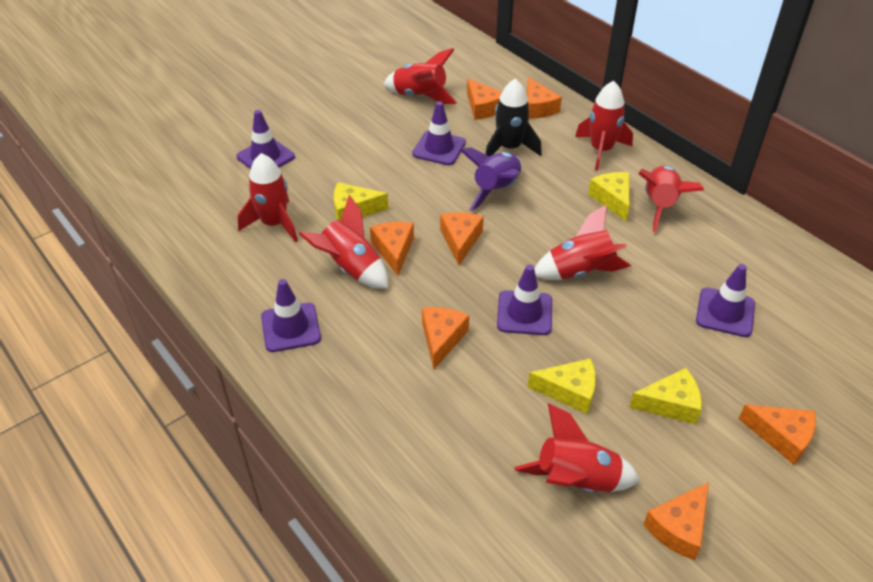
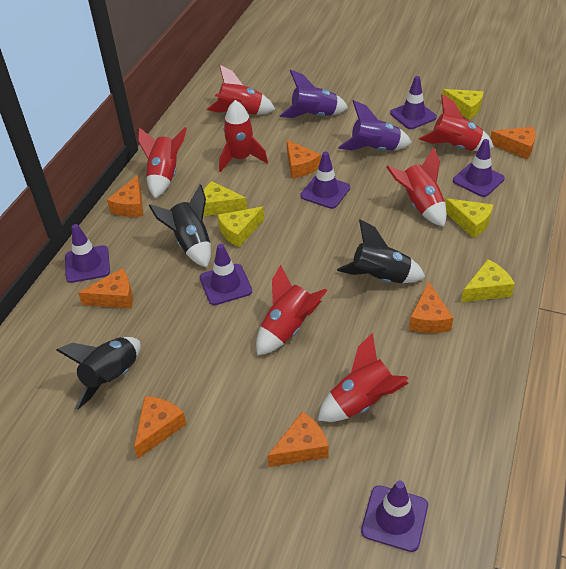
black rocket: [485,79,542,156] = 1 -> [56,337,141,410] [149,184,211,267] [337,220,425,283] = 3
purple rocket: [460,147,521,211] = 1 -> [280,70,348,118] [338,100,412,151] = 2
purple traffic cone: [236,110,295,169] [261,279,321,352] [412,101,466,165] [497,265,552,335] [696,264,755,337] = 5 -> [65,224,110,283] [200,244,252,305] [300,151,350,209] [361,480,428,552] [390,76,437,129] [453,139,505,197] = 6
yellow cheese: [334,182,388,221] [528,358,596,414] [588,172,629,221] [629,368,702,424] = 4 -> [203,181,247,216] [218,207,264,247] [441,89,484,120] [445,198,493,238] [461,259,515,302] = 5

